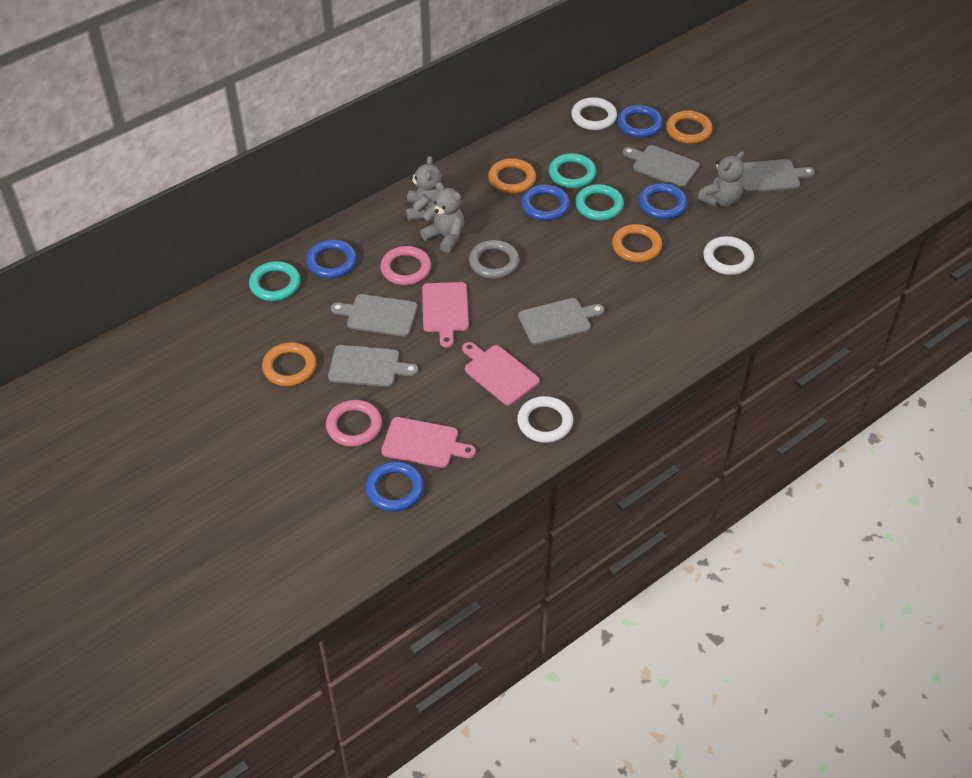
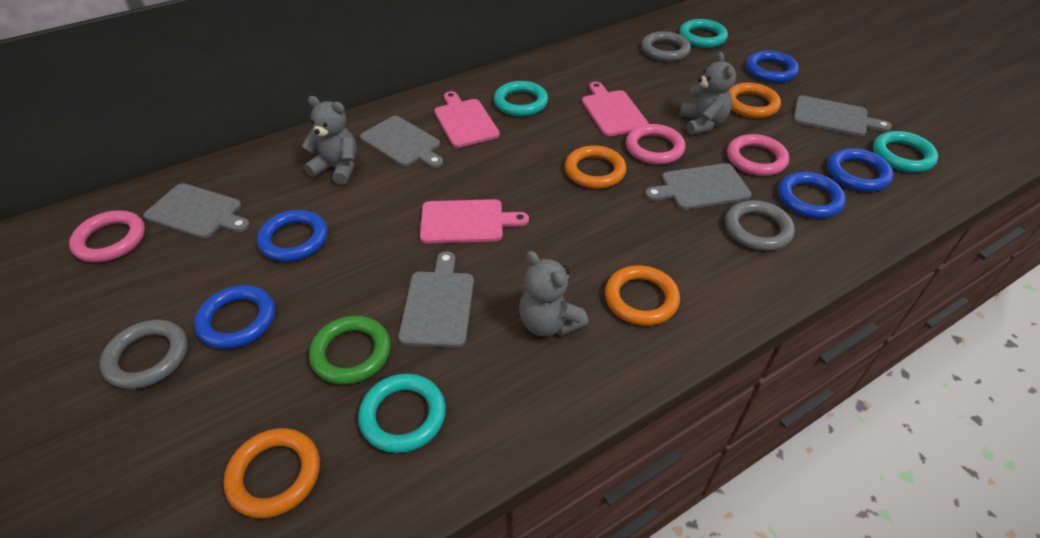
green ring: none = 0 -> [309,316,390,385] = 1
grey ring: [469,240,520,279] = 1 -> [100,320,188,389] [641,31,691,61] [725,200,795,251] = 3
pink ring: [326,400,382,447] [380,246,431,285] = 2 -> [69,210,145,262] [626,124,685,164] [727,134,789,176] = 3
turquoise ring: [249,261,301,301] [549,153,596,188] [575,184,624,221] = 3 -> [358,374,446,453] [494,81,548,116] [679,19,728,48] [873,131,938,172] = 4
white ring: [517,396,573,443] [571,97,617,130] [703,236,754,275] = 3 -> none = 0

